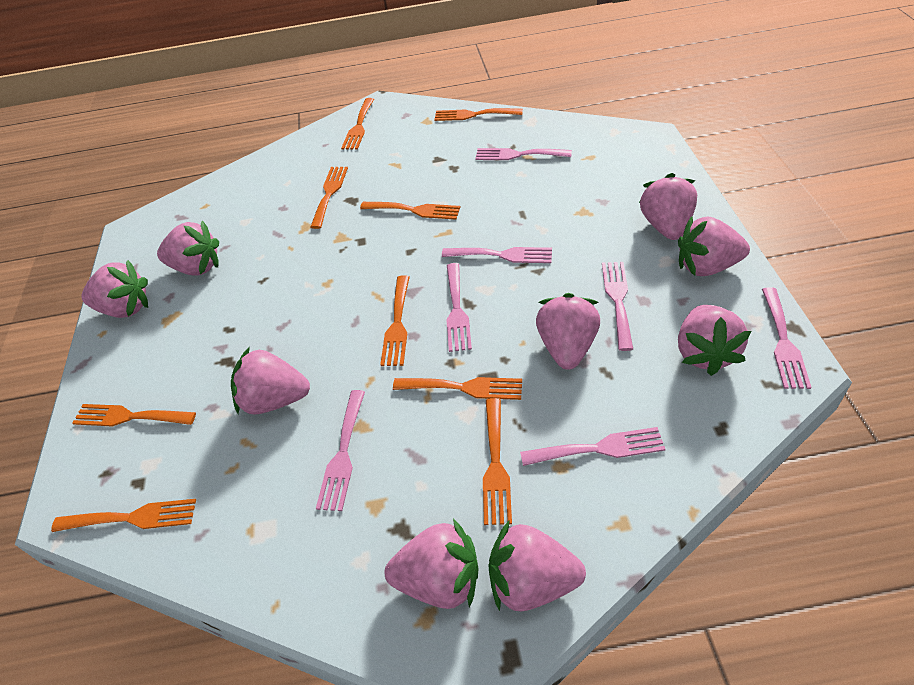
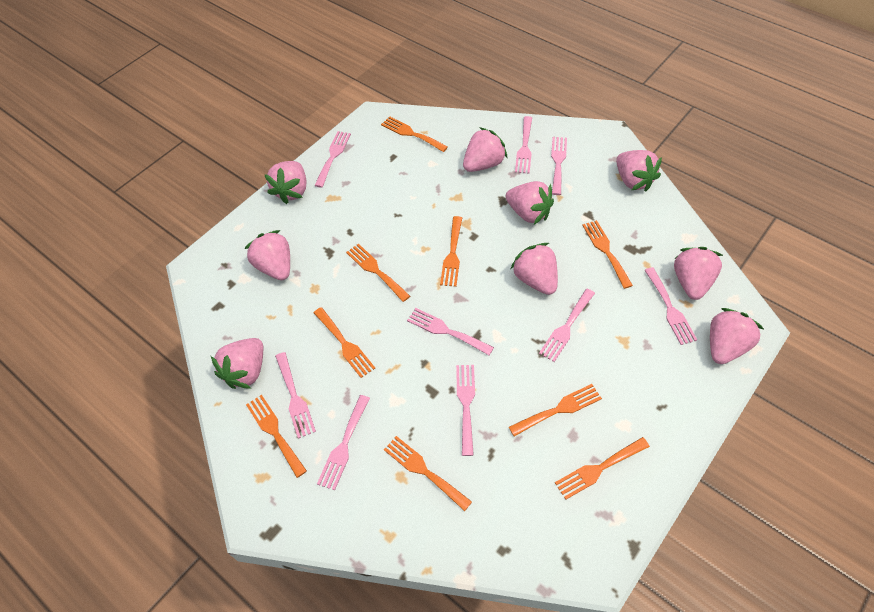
pink fork: [316,390,365,511] [442,247,552,263] [447,263,472,352] [475,148,572,160] [520,427,666,466] [602,262,633,351] [762,287,812,389] = 7 -> [275,352,316,439] [314,131,351,188] [317,395,370,490] [407,308,494,355] [456,365,475,456] [515,116,532,174] [539,289,595,362] [551,137,567,195] [645,267,697,345] = 9

